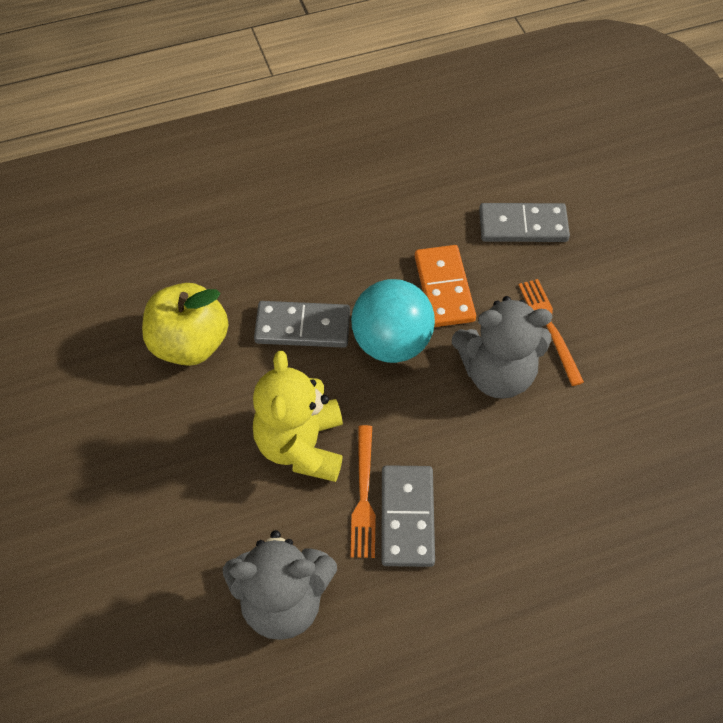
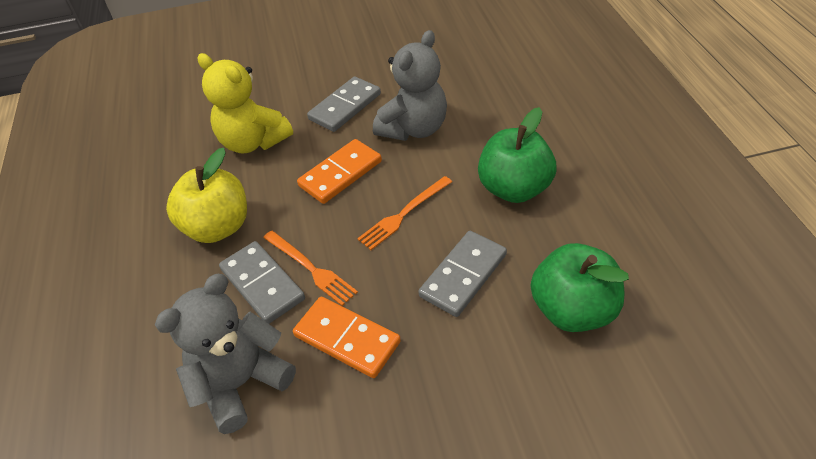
green apple: none = 0 -> [478,107,556,203] [531,243,629,332] = 2
orange domino: [415,245,476,327] = 1 -> [293,297,401,378] [297,139,382,204] = 2
turquoise ball: [351,279,435,363] = 1 -> none = 0

